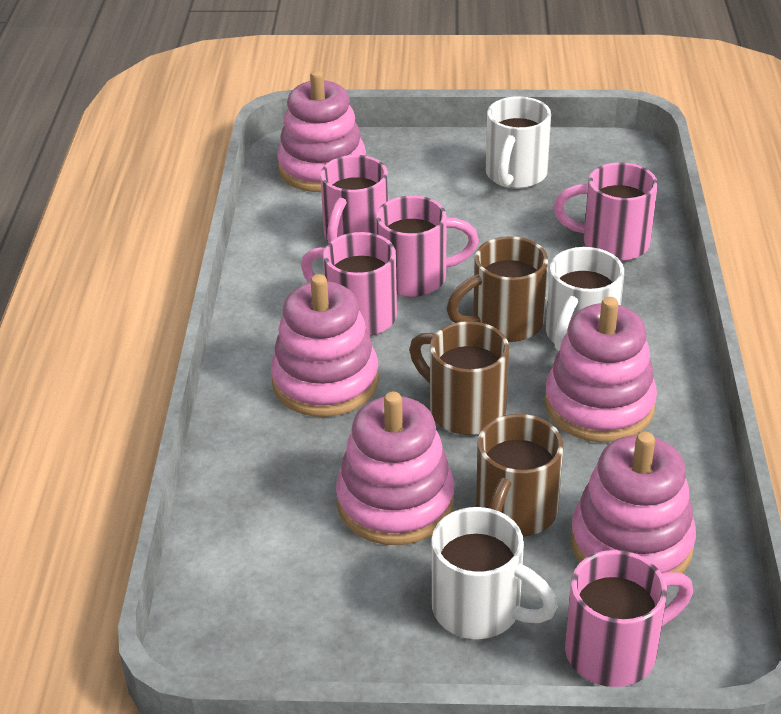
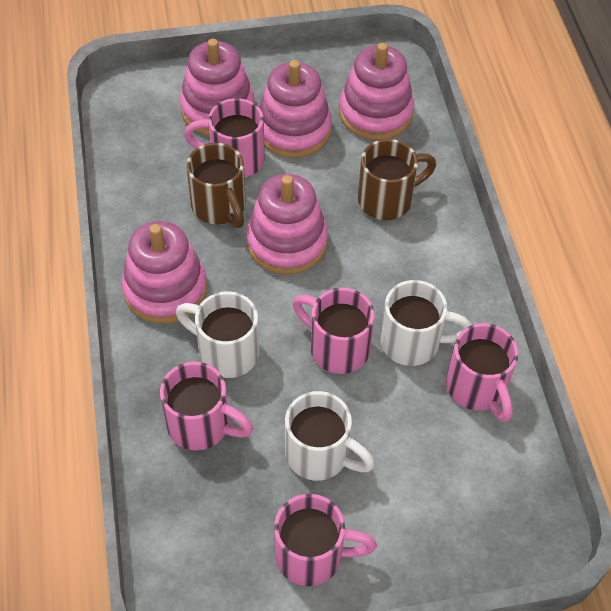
brown mug: [409,321,509,435] [446,236,548,342] [476,414,563,537] = 3 -> [186,143,246,228] [358,139,436,220] = 2

